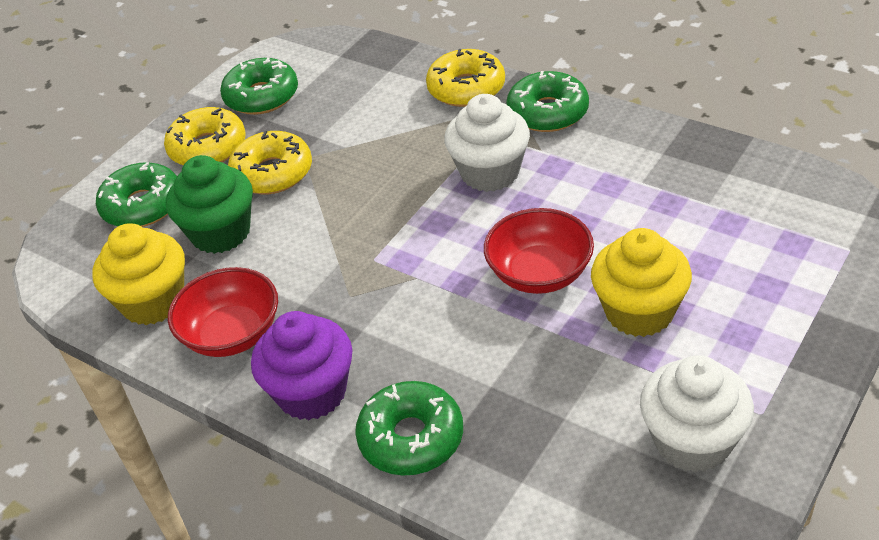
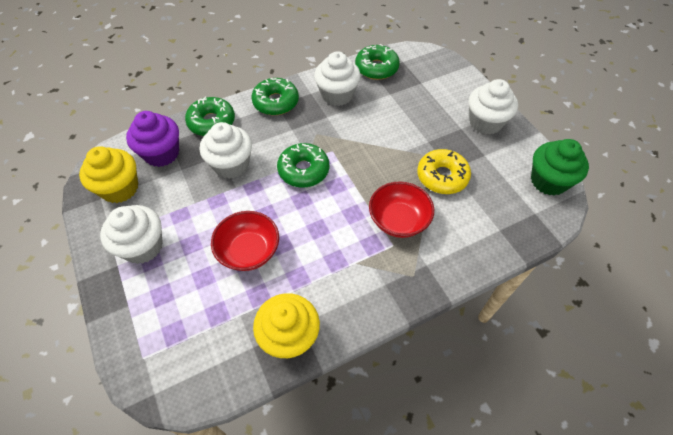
white cupcake: [444,94,530,192] [640,355,754,473] = 2 -> [100,205,163,264] [200,122,252,179] [314,51,361,106] [469,79,518,135] = 4
yellow donut: [164,107,246,165] [228,131,312,194] [426,49,505,107] = 3 -> [417,149,471,194] = 1

